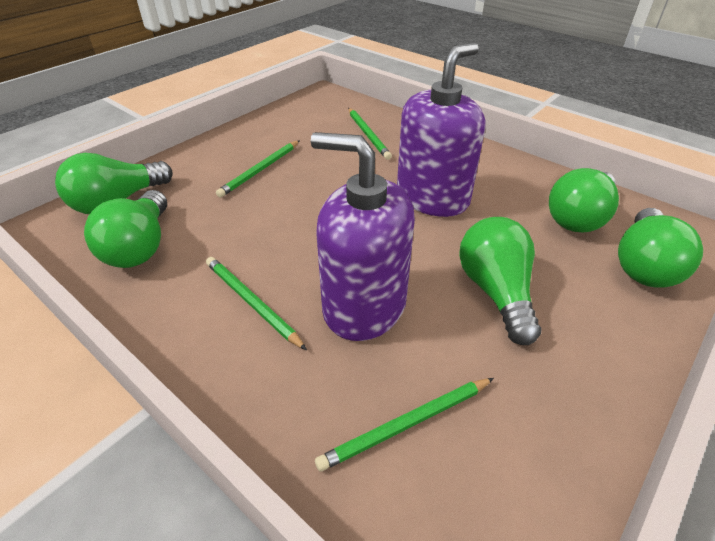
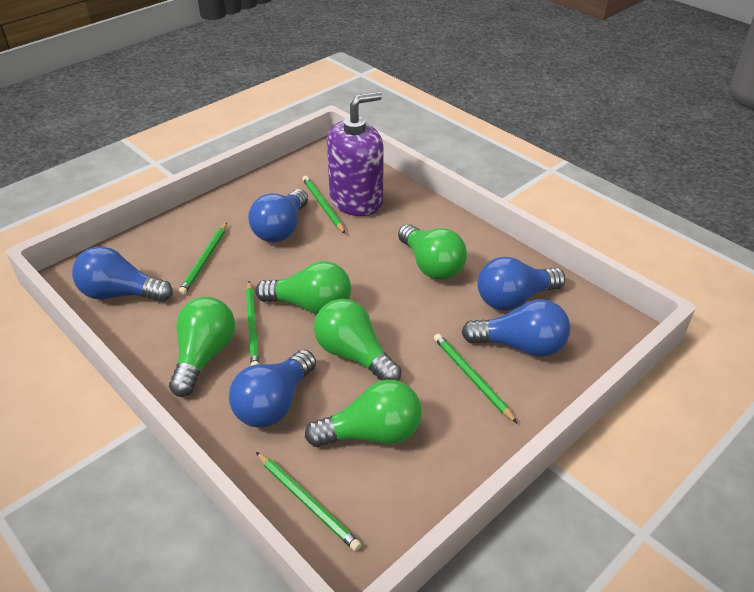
blue light bulb: none = 0 -> [72,246,173,302] [229,350,316,428] [248,189,308,242] [461,299,570,357] [478,257,565,311] = 5
green pencil: [206,257,307,350] [216,140,300,198] [315,378,494,472] [348,108,392,160] = 4 -> [178,223,227,295] [246,282,259,366] [256,452,362,551] [302,176,345,233] [434,334,518,424] = 5
purple soap dispenser: [311,132,415,341] [397,43,485,217] = 2 -> [327,92,384,216] = 1

